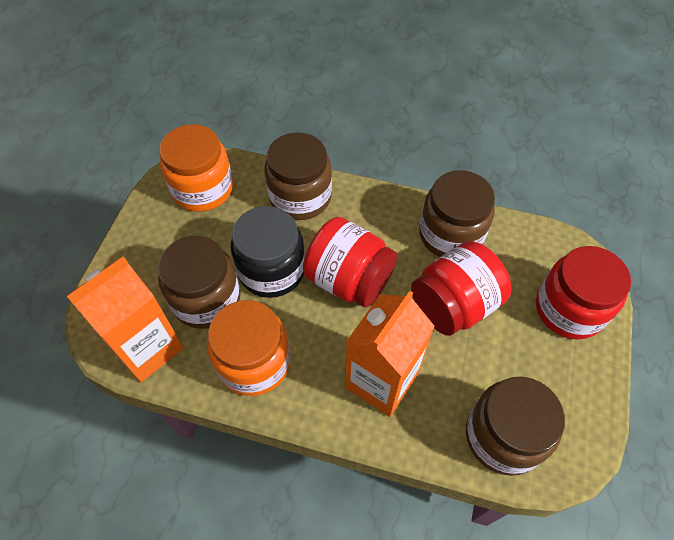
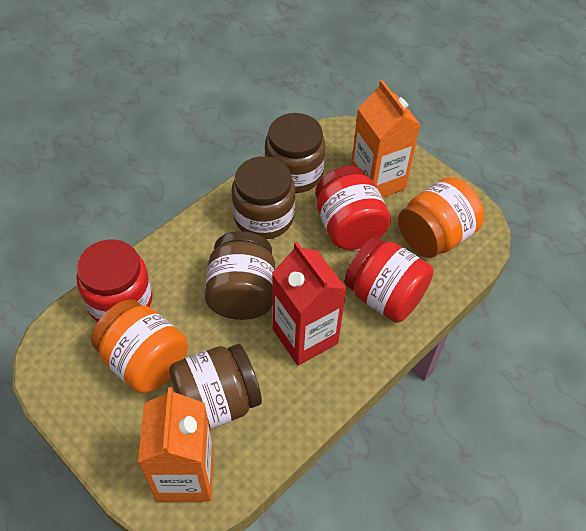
black jar: [231,206,305,298] = 1 -> none = 0
red carton: none = 0 -> [272,242,347,366] = 1

